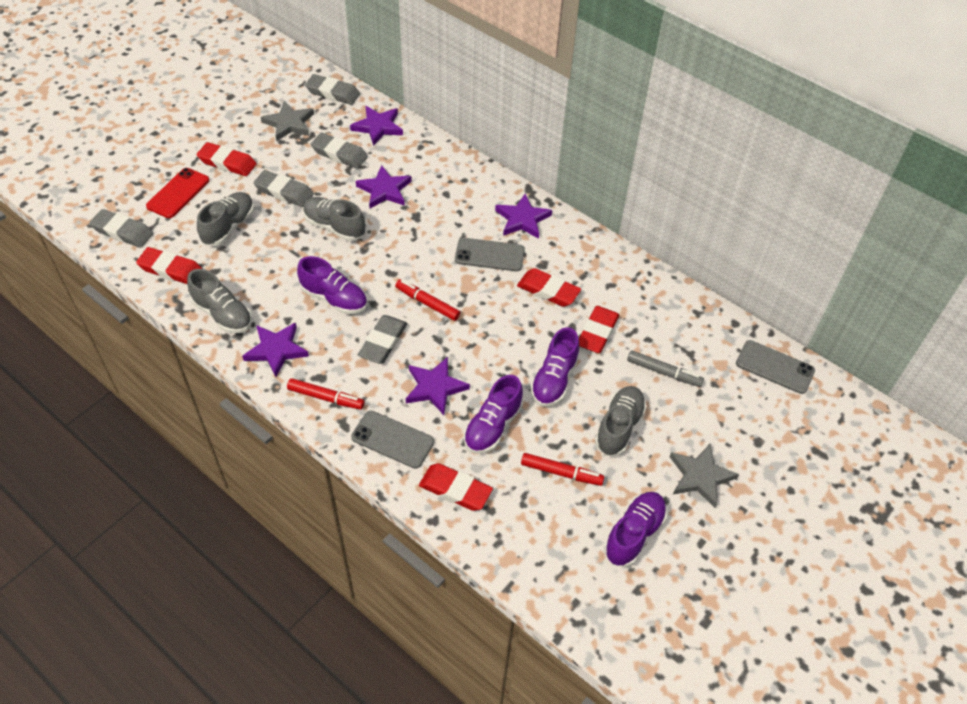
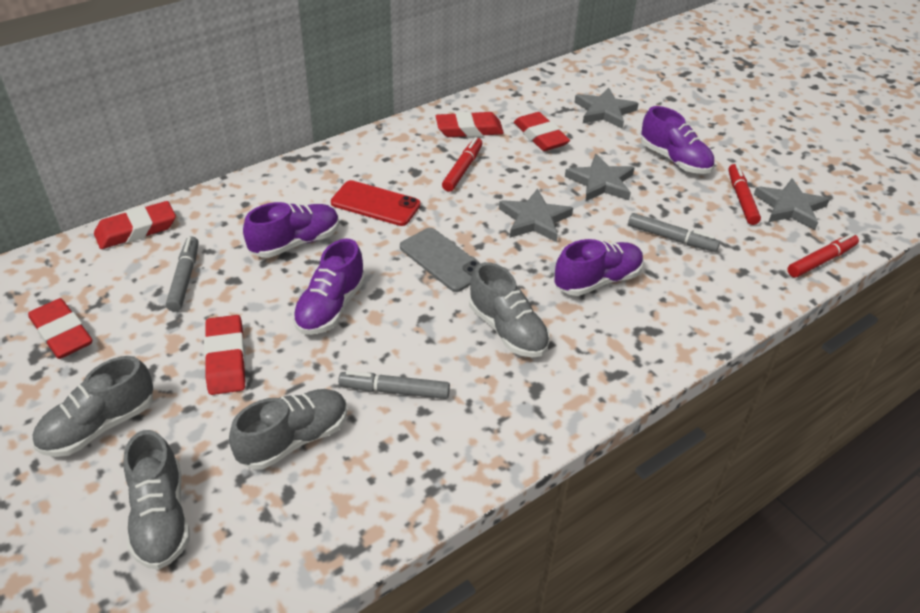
grey eraser: [89,209,153,248] [253,170,314,207] [305,74,360,105] [311,133,368,169] [358,315,408,364] = 5 -> none = 0
grey marker: [627,350,704,387] = 1 -> [166,236,199,312] [338,371,450,399] [628,213,720,252] = 3
grey phone: [351,410,434,469] [455,238,525,271] [736,340,815,394] = 3 -> [400,228,480,292] = 1
grey star: [261,101,314,141] [670,444,739,508] = 2 -> [499,189,573,242] [565,154,635,201] [575,88,639,129] [754,178,830,230] = 4
purple star: [242,323,309,377] [350,106,403,146] [356,165,412,209] [406,357,470,415] [495,194,552,239] = 5 -> none = 0

